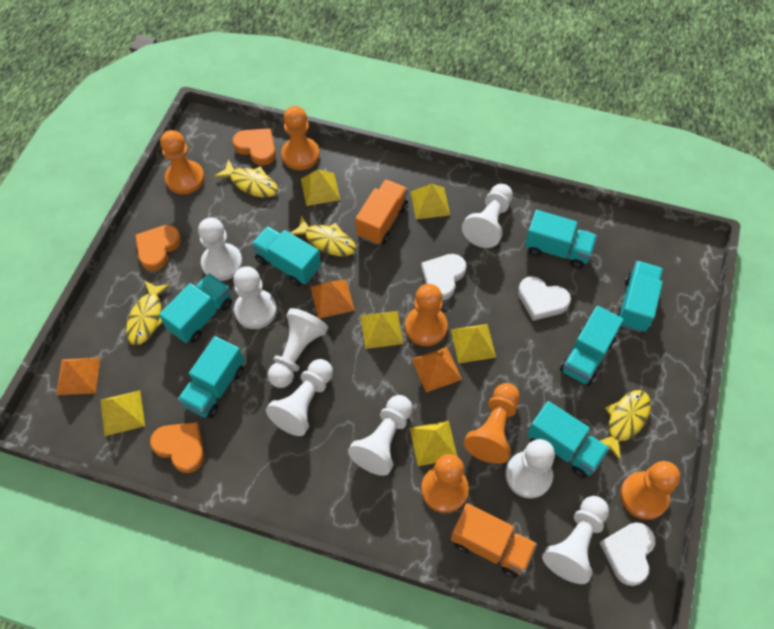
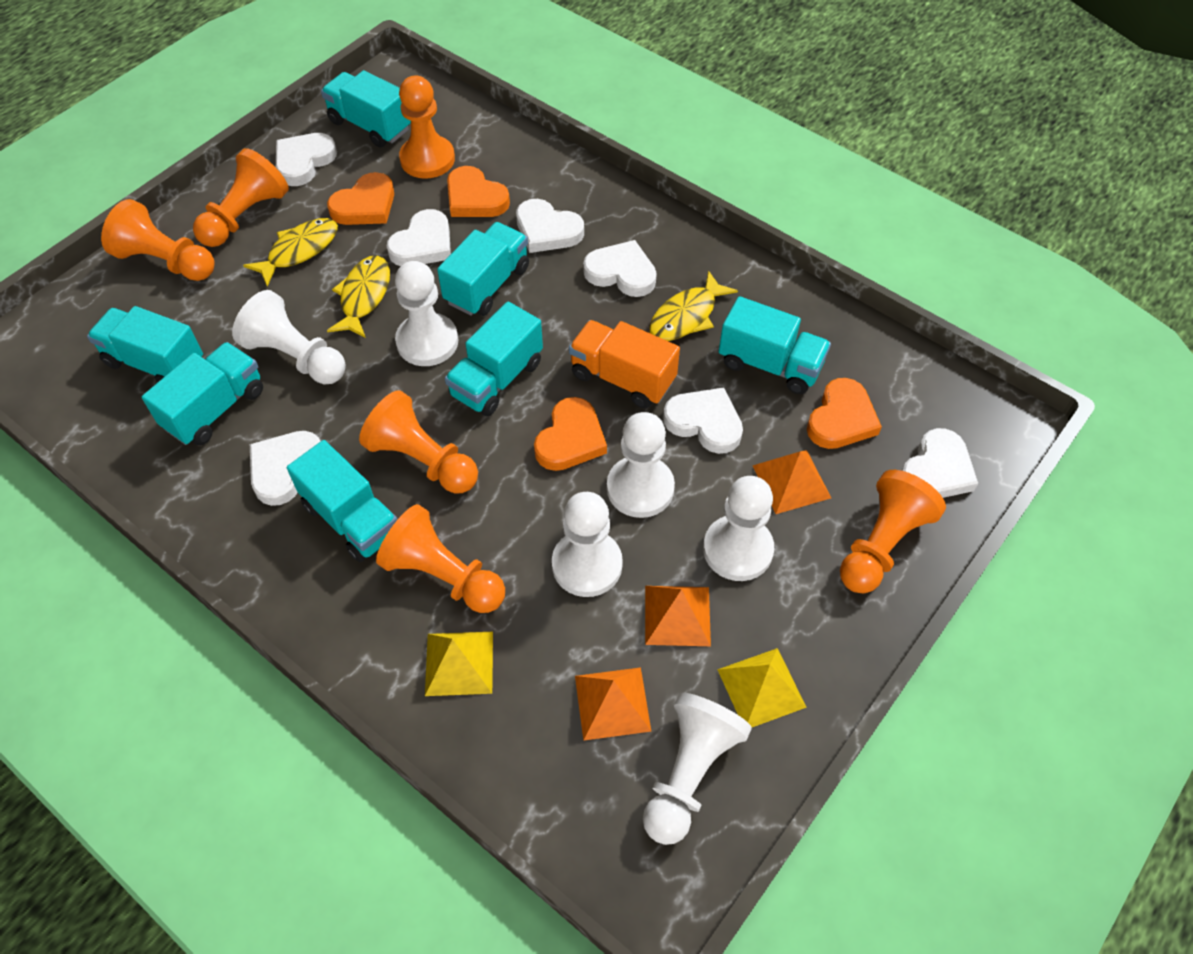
orange heart: [135,225,181,271] [150,422,204,473] [232,128,276,165] = 3 -> [327,172,394,225] [447,166,510,217] [534,397,607,471] [807,378,882,449] = 4
orange truck: [355,179,408,245] [451,503,537,578] = 2 -> [569,320,680,408] = 1
white heart: [421,254,466,300] [518,276,571,321] [600,522,655,586] = 3 -> [250,431,321,506] [276,133,337,186] [387,209,451,266] [516,199,584,253] [583,240,657,297] [663,387,743,454] [902,428,978,498] = 7
white pawn: [198,218,243,281] [233,266,277,329] [266,359,333,436] [268,308,328,388] [348,395,413,476] [462,184,513,248] [506,439,555,498] [542,496,609,584] = 8 -> [232,290,346,384] [395,261,458,366] [552,492,623,597] [607,412,675,518] [643,693,752,845] [703,476,774,581] = 6
yellow fish: [126,280,170,345] [214,159,278,198] [291,216,356,256] [600,390,651,460] = 4 -> [243,218,338,286] [327,256,390,338] [649,271,738,341] = 3
yellow pyramid: [101,390,145,436] [301,169,340,206] [361,311,403,349] [410,184,450,219] [410,421,457,466] [451,324,496,363] = 6 -> [425,632,493,696] [717,648,807,727] = 2

